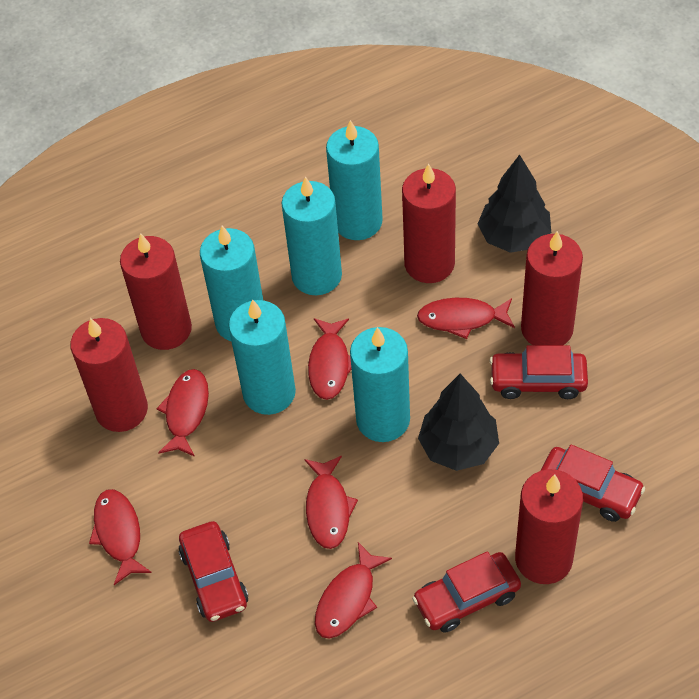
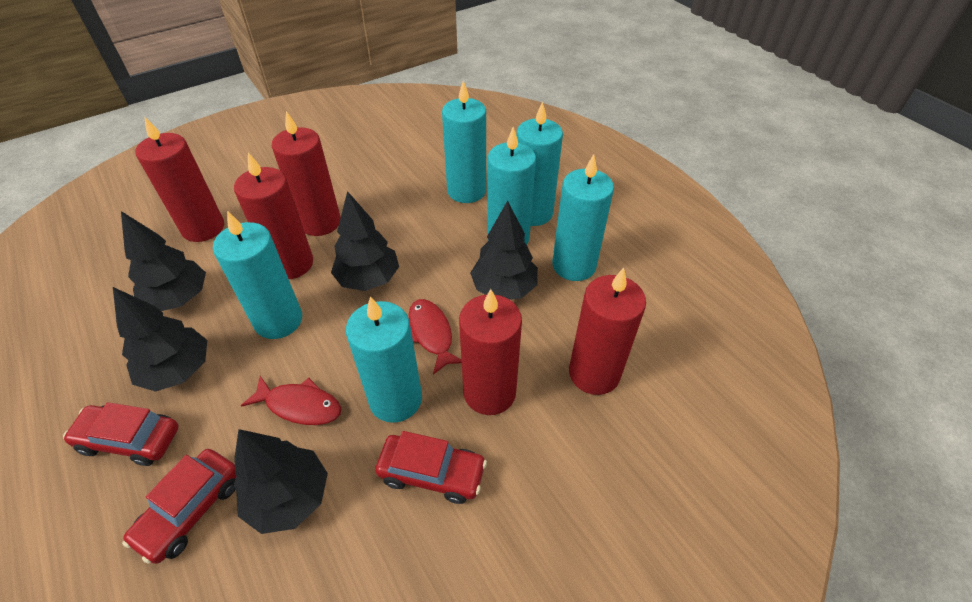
black tree: [418,374,499,471] [478,155,551,253] = 2 -> [113,287,207,392] [121,211,206,311] [234,429,328,534] [331,191,399,291] [470,201,538,300] = 5
red car: [178,521,248,622] [412,551,521,633] [490,345,588,399] [540,445,645,522] = 4 -> [63,402,179,466] [122,449,236,564] [375,431,487,504] = 3
red fish: [89,489,152,585] [157,369,209,457] [304,456,358,549] [308,318,351,400] [315,542,392,639] [417,298,515,339] = 6 -> [241,376,341,425] [409,299,462,375] = 2
turquoise candle: [200,226,263,341] [229,299,296,415] [282,176,342,295] [326,120,383,240] [350,327,410,442] = 5 -> [213,211,302,339] [346,296,422,423] [442,81,486,203] [487,127,536,245] [517,101,563,226] [552,154,614,281] = 6

